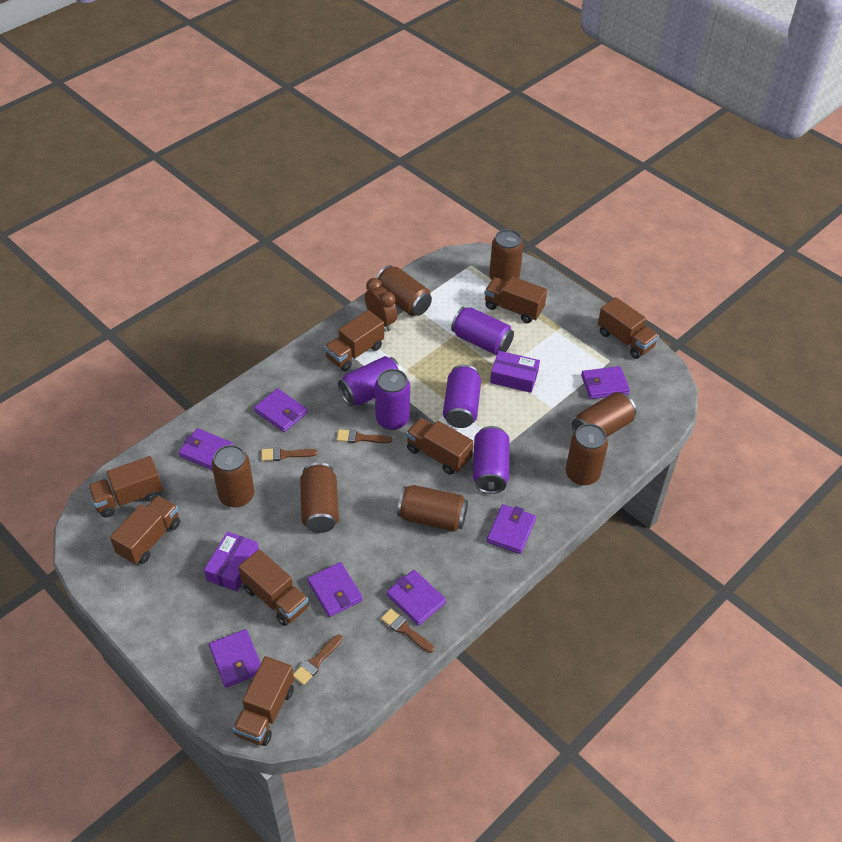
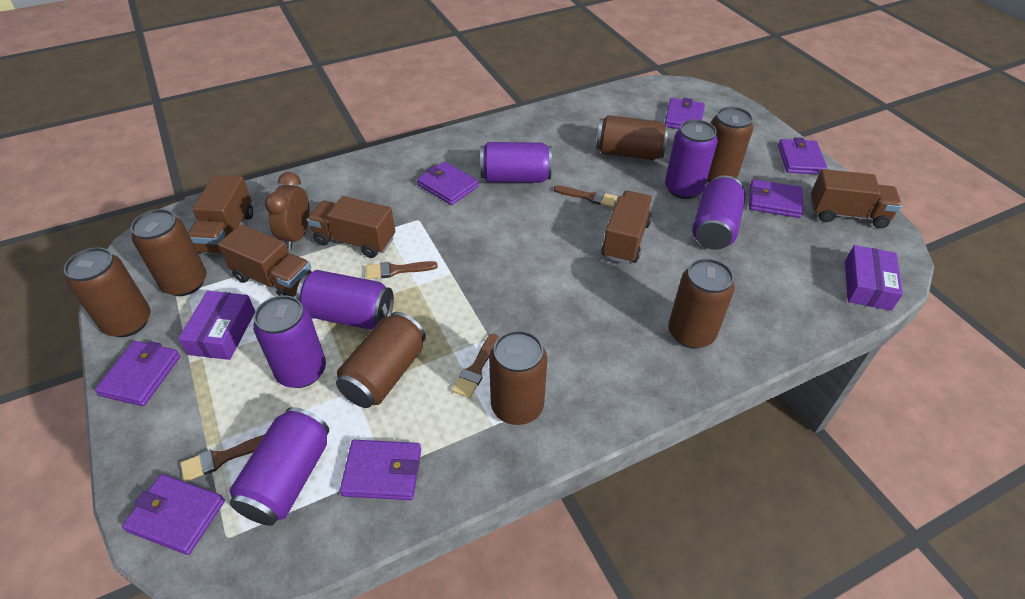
brown truck: [88,456,163,518] [110,495,180,565] [233,656,294,746] [238,549,309,626] [324,310,384,371] [406,418,473,475] [484,276,547,323] [598,297,659,359] = 8 -> [188,175,253,254] [218,224,312,297] [307,196,395,258] [601,190,653,264] [810,169,902,228] = 5
purple can: [338,356,402,406] [375,369,410,430] [443,364,481,428] [451,307,514,355] [473,426,510,494] = 5 -> [229,407,329,526] [253,295,326,388] [296,270,394,330] [480,142,552,183] [665,119,718,199] [692,175,746,250] = 6

